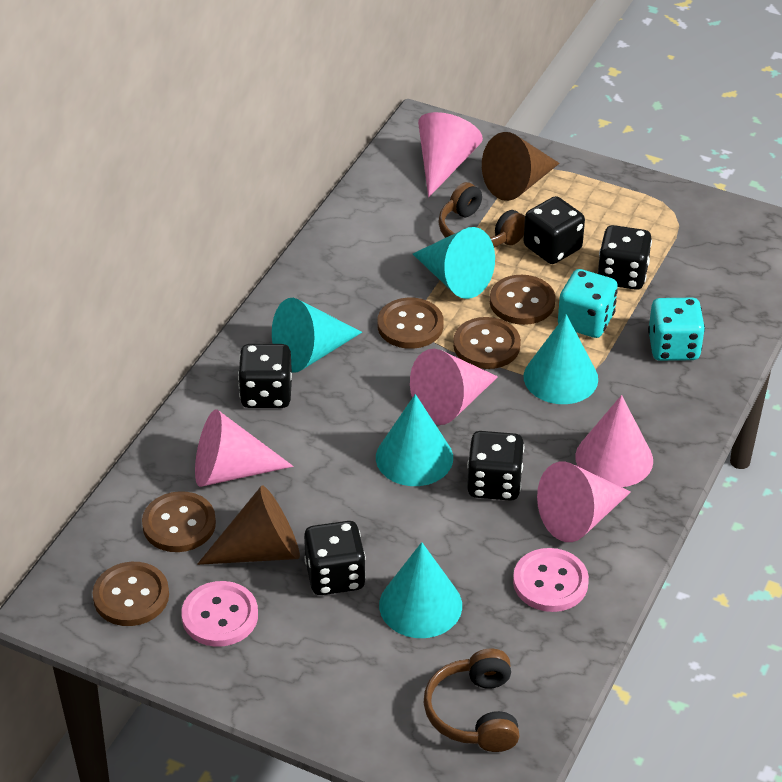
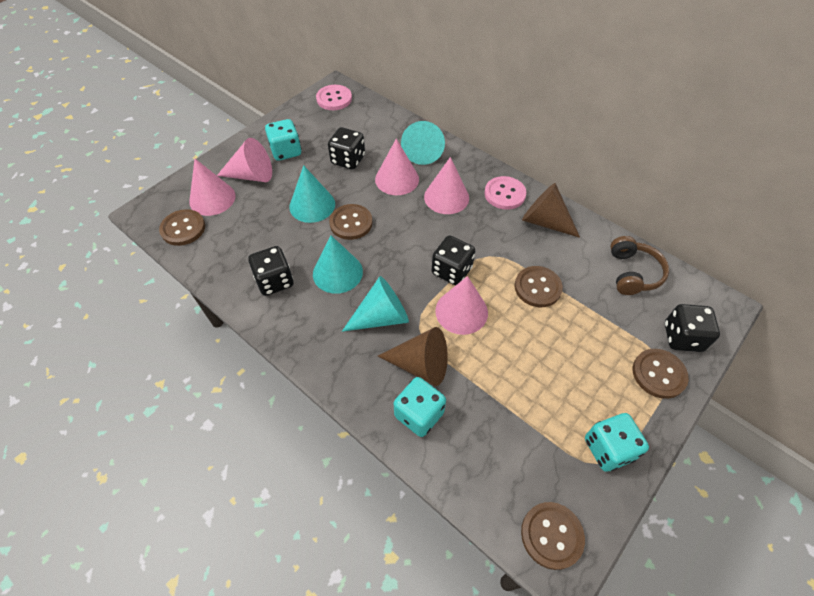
black dice: [238,344,292,408] [304,521,366,595] [467,431,524,501] [524,196,585,264] [598,225,652,290] = 5 -> [248,246,293,296] [328,127,365,170] [432,236,475,285] [665,304,720,352] = 4
brown headphones: [424,648,519,752] [438,182,525,247] = 2 -> [611,236,669,295] = 1
turquoise cone: [272,298,362,373] [376,394,453,486] [379,542,462,638] [413,227,495,299] [524,314,598,404] = 5 -> [289,165,335,223] [313,235,363,294] [342,276,409,332] [401,121,445,165] = 4
turquoise dice: [558,269,618,338] [648,298,705,361] = 2 -> [265,119,301,161] [394,377,446,437] [585,413,649,472] = 3

